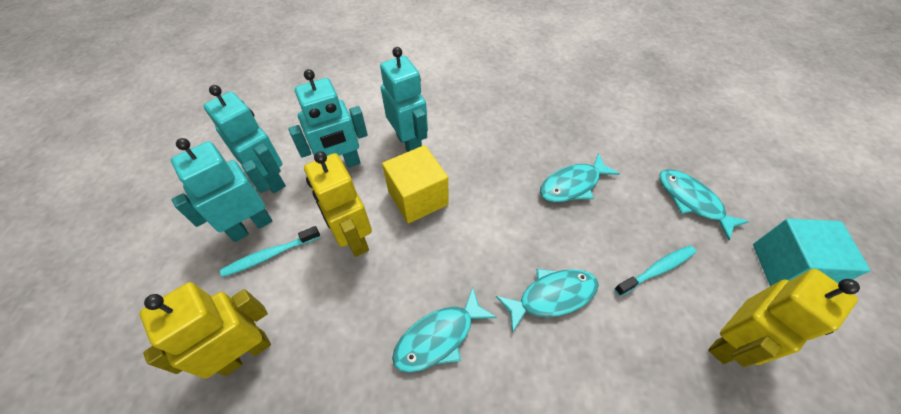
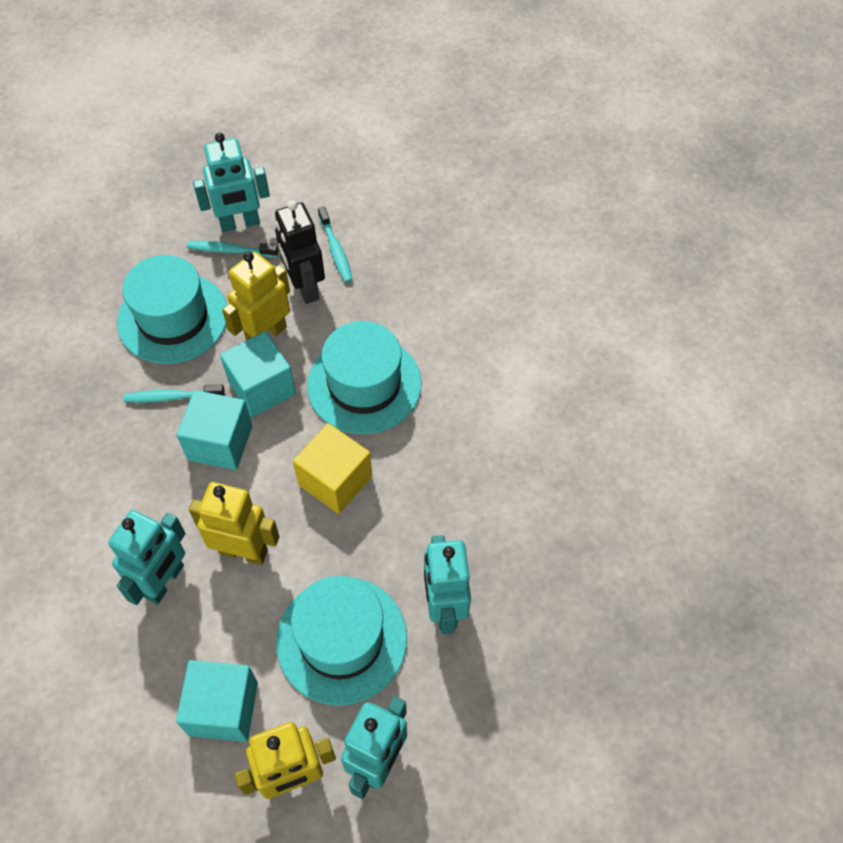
black robot: none = 0 -> [275,200,325,304] = 1
turquoise cube: [753,219,870,286] = 1 -> [176,390,252,470] [176,660,258,742] [220,331,296,417] = 3
turquoise fish: [392,287,497,372] [496,269,599,333] [540,153,620,202] [659,169,750,240] = 4 -> none = 0
turquoise hat: none = 0 -> [117,255,227,364] [276,576,407,705] [307,321,421,434] = 3
turquoise toothbrush: [220,226,320,277] [614,245,696,296] = 2 -> [123,384,225,403] [187,241,278,257] [318,206,353,283] = 3

